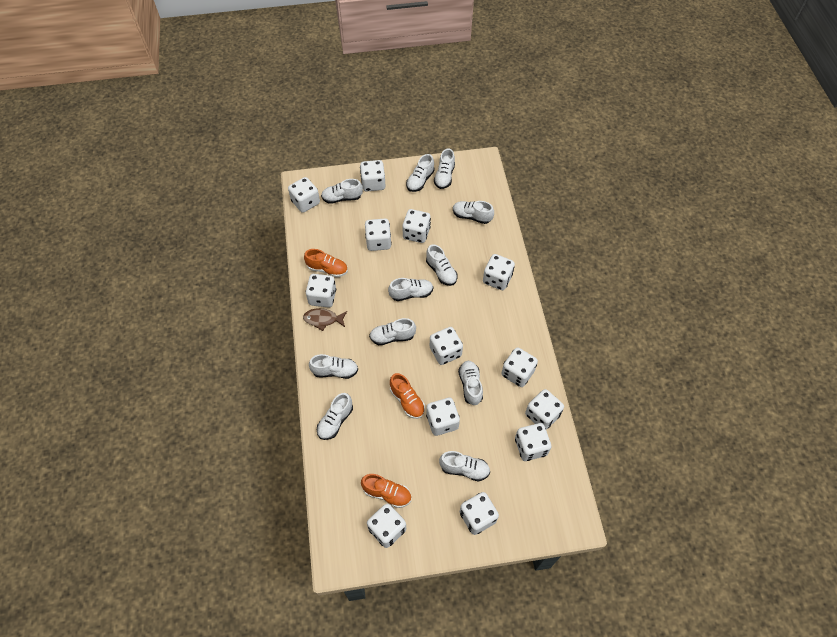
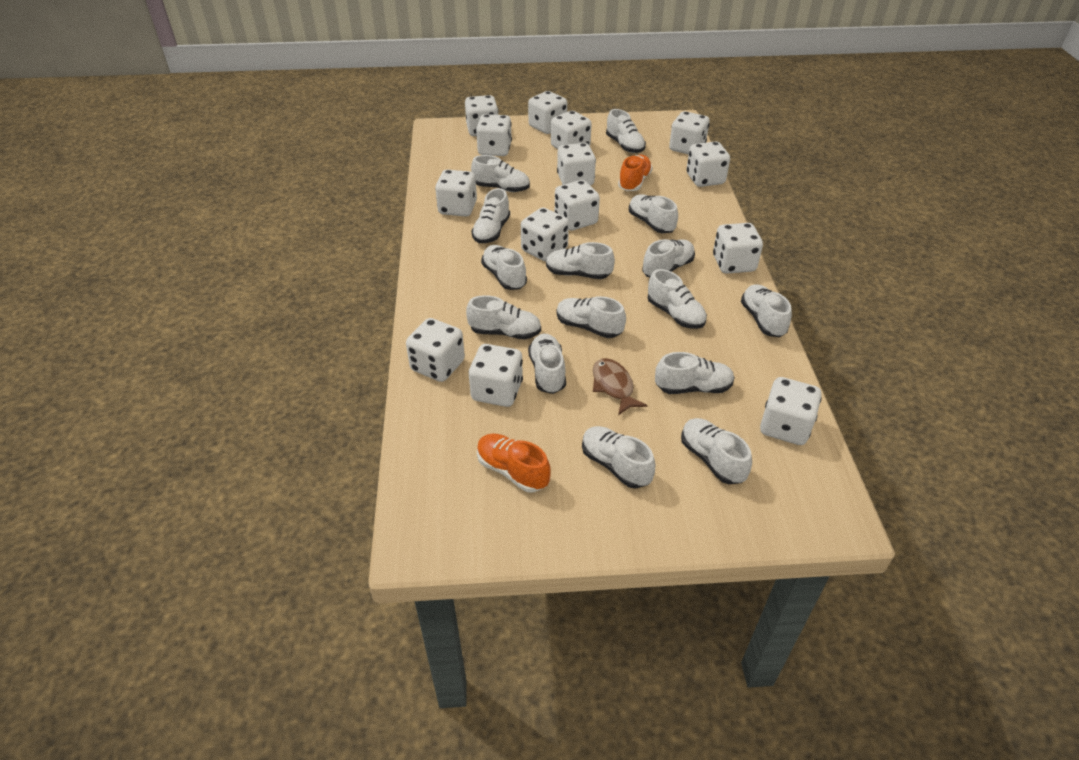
orange shoe: [304,249,348,277] [361,474,411,508] [390,373,425,419] = 3 -> [477,433,551,492] [618,155,653,191] = 2
white dice: [288,177,320,213] [306,274,336,308] [360,160,385,192] [365,219,392,251] [367,504,406,548] [402,209,431,243] [426,398,460,436] [430,327,463,365] [460,492,499,535] [483,254,515,290] [501,347,538,387] [515,423,551,461] [525,389,564,430] = 13 -> [406,318,465,382] [435,169,477,217] [465,95,499,136] [469,344,523,407] [476,114,512,156] [521,207,569,261] [528,91,567,134] [551,111,592,149] [555,180,600,230] [557,143,596,185] [669,111,710,154] [687,142,730,187] [713,223,763,274] [760,377,822,445] = 14
white shoe: [309,354,358,379] [317,393,353,440] [321,179,363,204] [369,318,416,345] [388,278,433,301] [406,154,435,192] [426,244,458,286] [434,149,455,189] [439,451,490,482] [453,201,494,224] [458,361,483,405] = 11 -> [466,295,541,340] [471,155,530,192] [471,188,510,243] [481,245,527,290] [528,334,566,394] [546,242,615,279] [557,296,626,338] [582,426,655,489] [606,109,646,153] [629,194,678,233] [642,239,695,277] [648,269,707,329] [655,352,735,394] [681,418,752,484] [741,284,792,337] = 15

